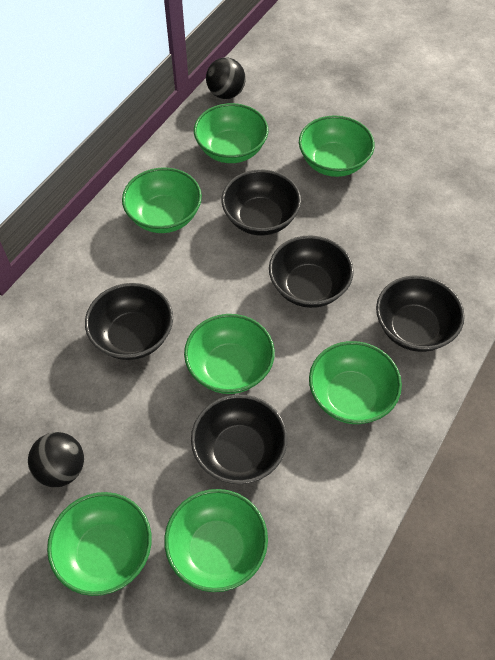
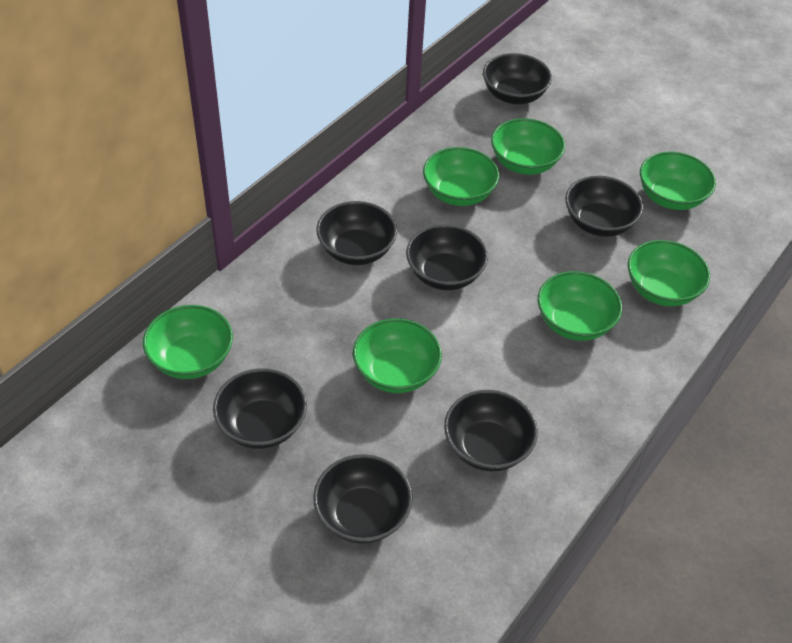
black ball: [28,432,84,487] [206,57,246,99] = 2 -> none = 0
black bowl: [85,283,173,360] [191,395,287,484] [222,170,301,236] [269,235,354,308] [376,276,465,352] = 5 -> [213,368,307,449] [313,454,413,544] [316,201,397,265] [406,225,488,290] [444,390,538,471] [483,53,552,104] [565,176,643,237] = 7

